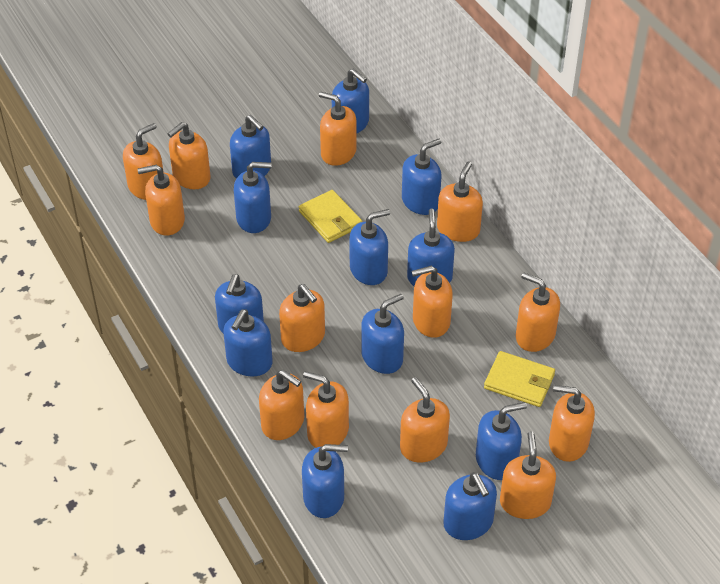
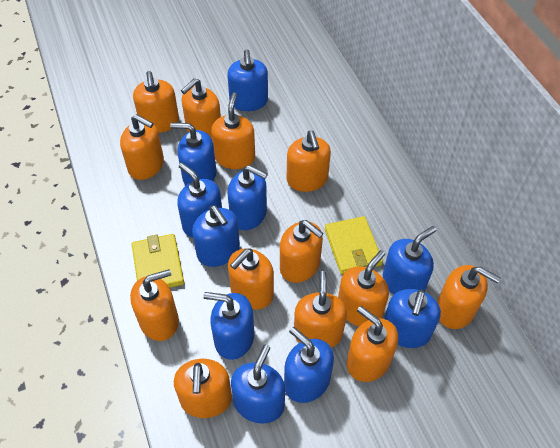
blue soap dispenser: [215,274,264,333] [223,309,273,377] [230,115,271,179] [234,162,272,233] [302,444,348,518] [332,69,369,133] [349,209,390,285] [361,294,404,374] [402,139,441,215] [407,208,455,286] [443,472,497,540] [476,402,527,480] = 12 -> [170,123,216,185] [177,163,222,238] [192,205,240,267] [203,292,254,360] [227,49,268,111] [228,165,268,230] [231,344,285,424] [284,327,334,403] [383,226,437,295] [384,289,441,348] = 10

